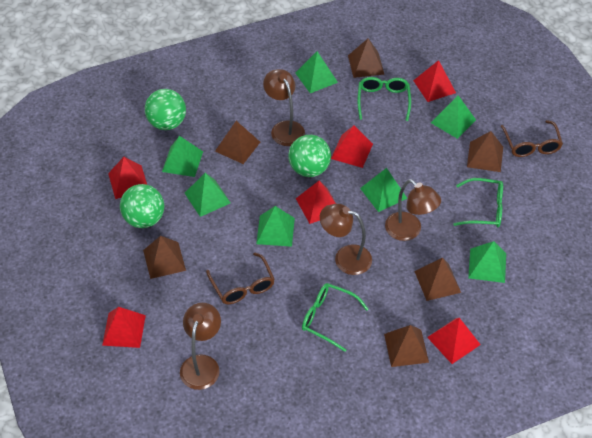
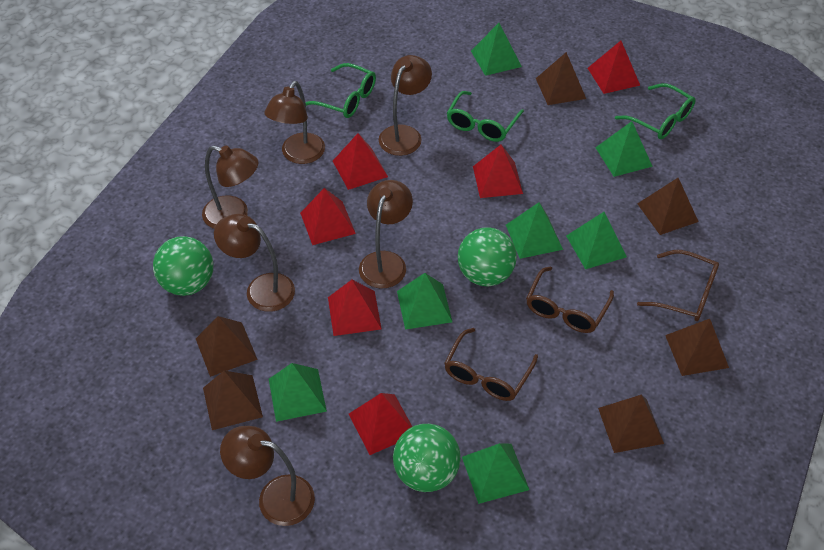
brown glasses: [206,253,275,304] [501,120,563,157] = 2 -> [444,328,538,401] [526,267,614,333] [637,250,719,321] = 3
brown lamp: [180,303,221,390] [263,69,305,146] [320,204,372,275] [385,179,441,241] = 4 -> [202,145,258,229] [214,214,295,312] [220,426,315,526] [264,81,325,164] [359,180,413,288] [379,55,432,156] = 6

